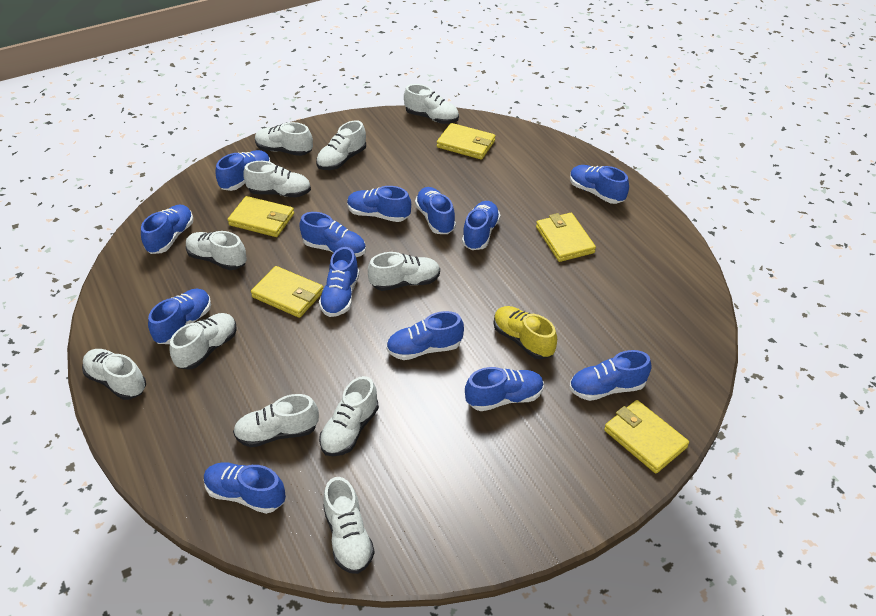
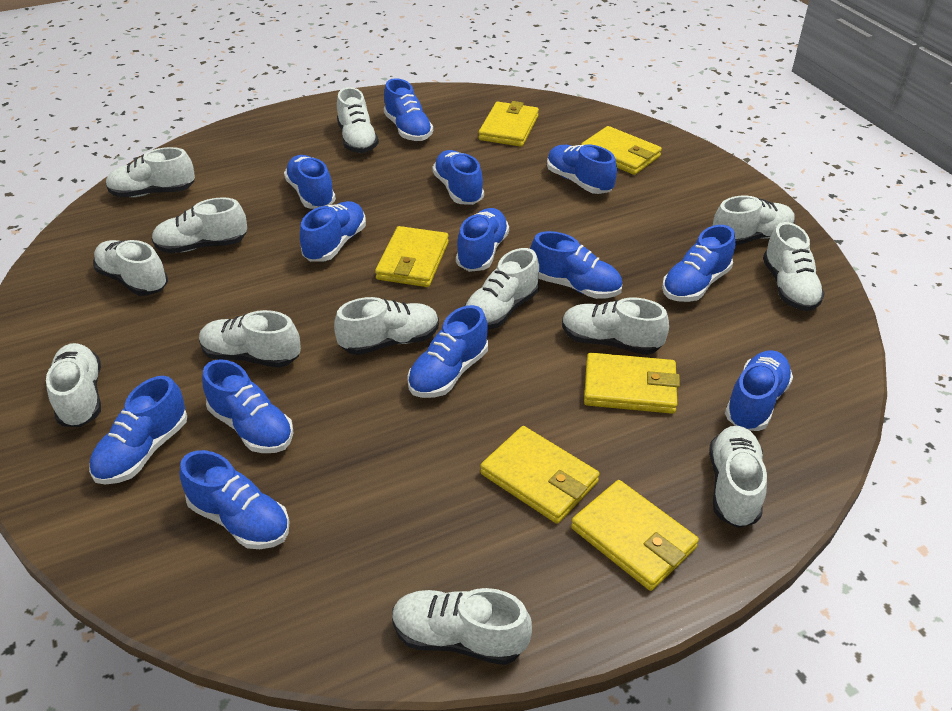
white shoe: [82,349,146,400] [169,313,237,370] [186,231,247,270] [233,394,319,447] [243,161,311,197] [255,122,313,156] [316,120,366,170] [319,376,379,456] [323,477,375,574] [368,252,440,291] [404,84,459,124] = 11 -> [46,343,101,427] [93,240,168,296] [106,147,195,197] [152,197,247,253] [199,310,301,368] [334,297,439,355] [337,87,379,153] [392,588,532,665] [465,248,539,330] [562,298,669,355] [709,426,767,528] [713,195,795,246] [763,222,825,311] = 13
yellow shoe: [494,306,557,359] = 1 -> none = 0
yellow wallet: [228,196,294,237] [251,266,323,318] [437,123,495,159] [536,213,596,262] [604,400,689,473] = 5 -> [375,226,449,287] [479,101,539,147] [480,426,600,524] [571,480,699,591] [581,126,662,175] [584,353,680,414] = 6

